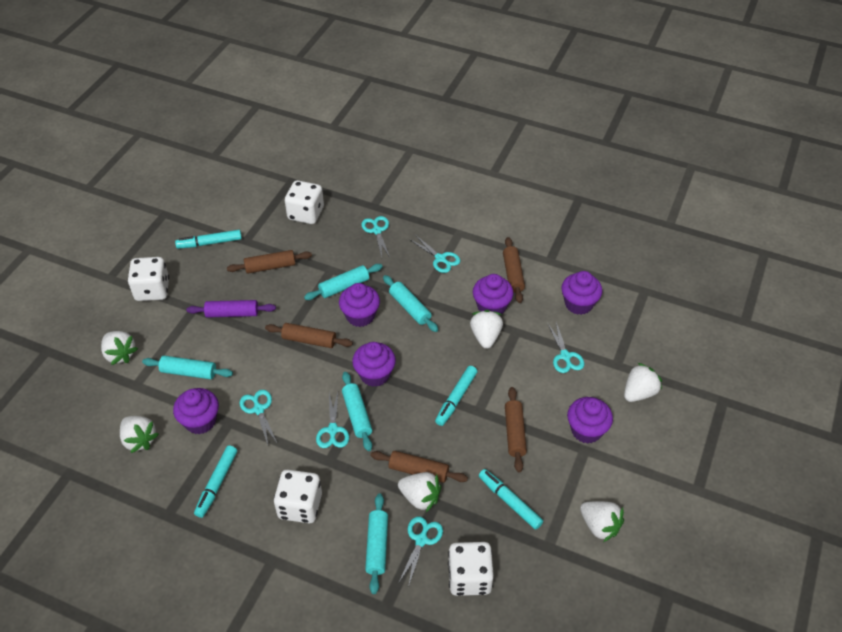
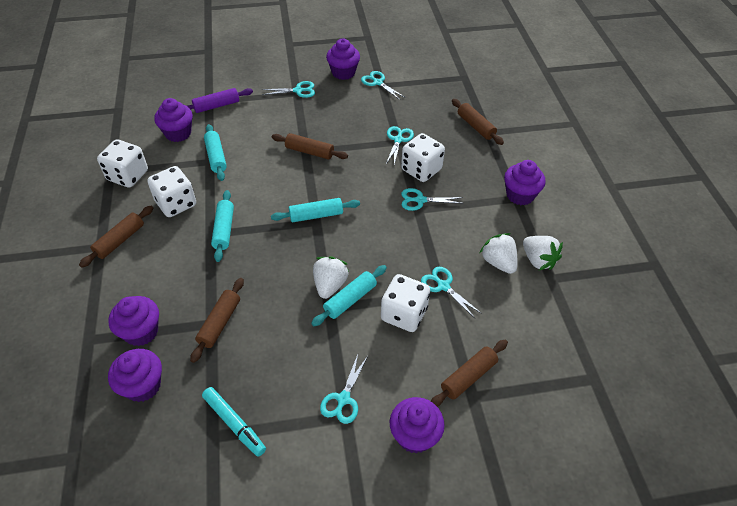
turquoise marker: [175,230,242,249] [194,445,237,518] [435,366,477,426] [479,469,543,530] = 4 -> [202,387,266,457] = 1
turquoise rolling pin: [142,356,233,379] [304,264,383,300] [342,372,372,451] [365,494,388,594] [383,275,438,332] = 5 -> [204,124,227,181] [211,190,234,262] [271,198,360,222] [311,265,387,326] = 4
white strawberry: [101,331,138,365] [120,416,159,453] [398,472,442,512] [470,310,503,349] [580,501,624,542] [624,363,662,402] = 6 -> [313,256,349,299] [480,233,518,274] [523,236,563,270] = 3

